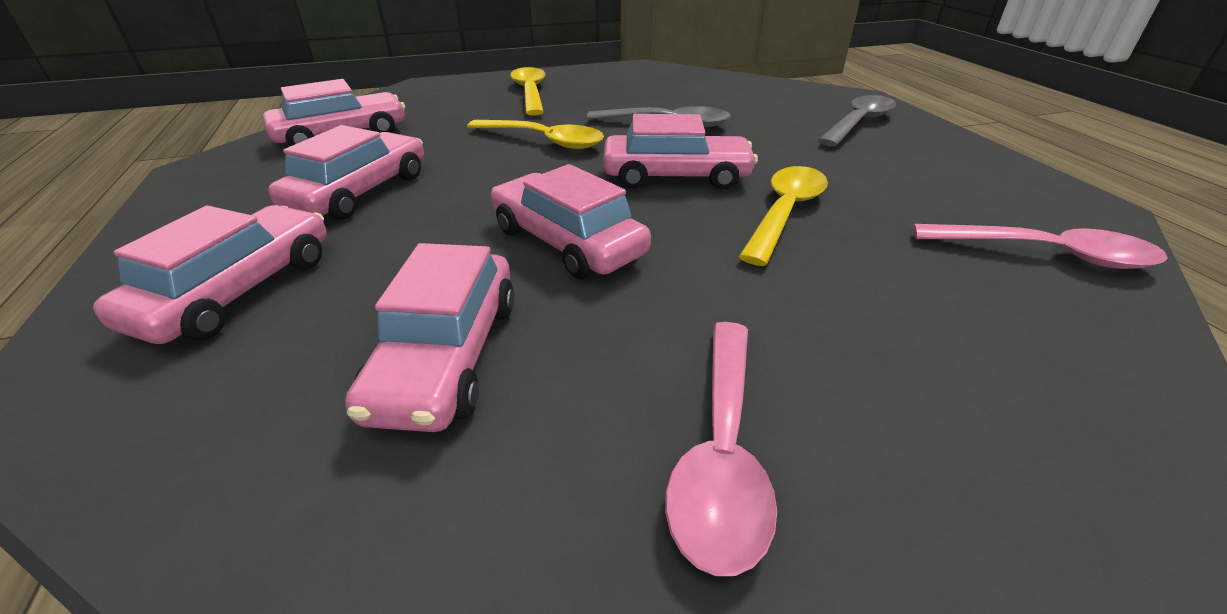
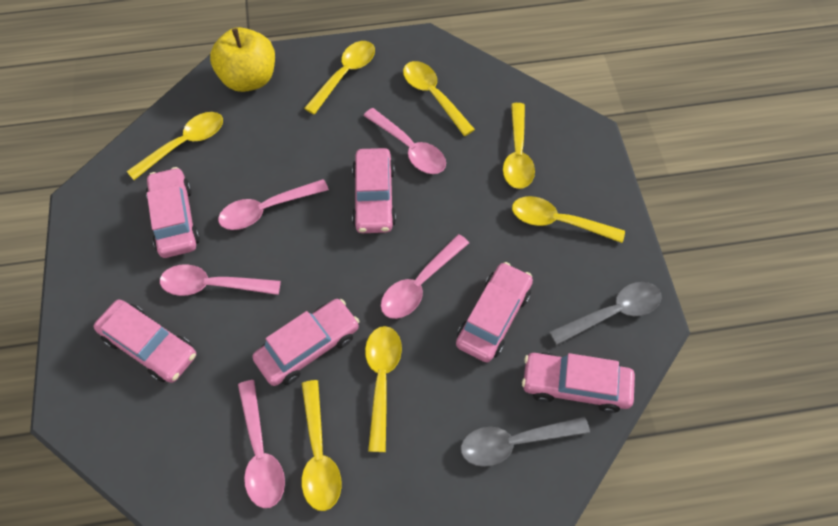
pink spoon: [665,322,777,576] [913,224,1167,269] = 2 -> [160,264,281,296] [218,179,329,230] [238,380,285,508] [363,108,446,174] [381,234,469,319] = 5
yellow apple: none = 0 -> [210,27,275,92] = 1
yellow spoon: [467,120,604,149] [510,67,545,116] [739,166,828,266] = 3 -> [127,112,223,180] [301,380,342,511] [304,41,375,114] [365,326,402,452] [403,61,475,136] [503,103,535,189] [512,196,625,243] = 7

